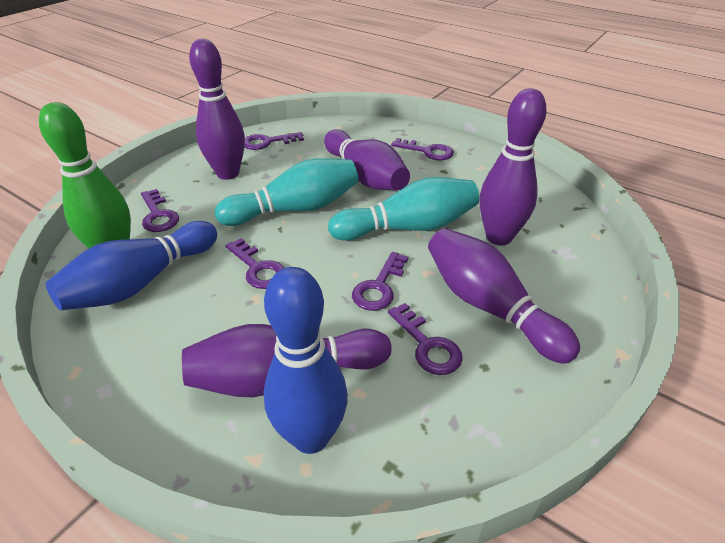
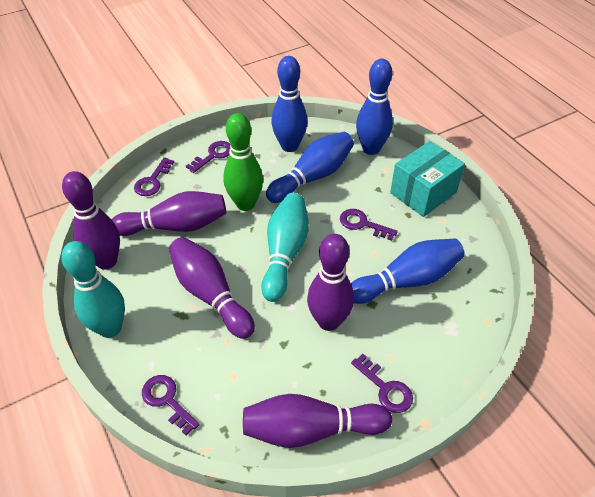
blue bowling pin: [45,221,217,310] [264,267,348,454] = 2 -> [266,132,354,203] [271,56,308,152] [351,238,465,304] [356,59,393,155] = 4
purple key: [141,189,179,232] [225,238,285,289] [245,132,304,150] [352,252,408,311] [388,303,463,375] [391,138,454,160] = 6 -> [134,157,174,196] [142,375,200,435] [186,141,230,173] [340,209,398,241] [351,354,413,413] = 5
turquoise box: none = 0 -> [390,141,465,217] = 1

